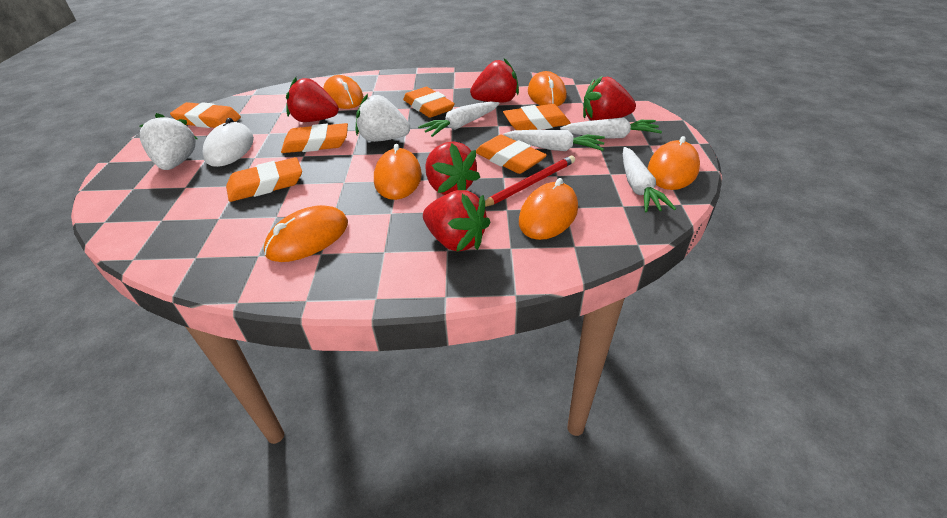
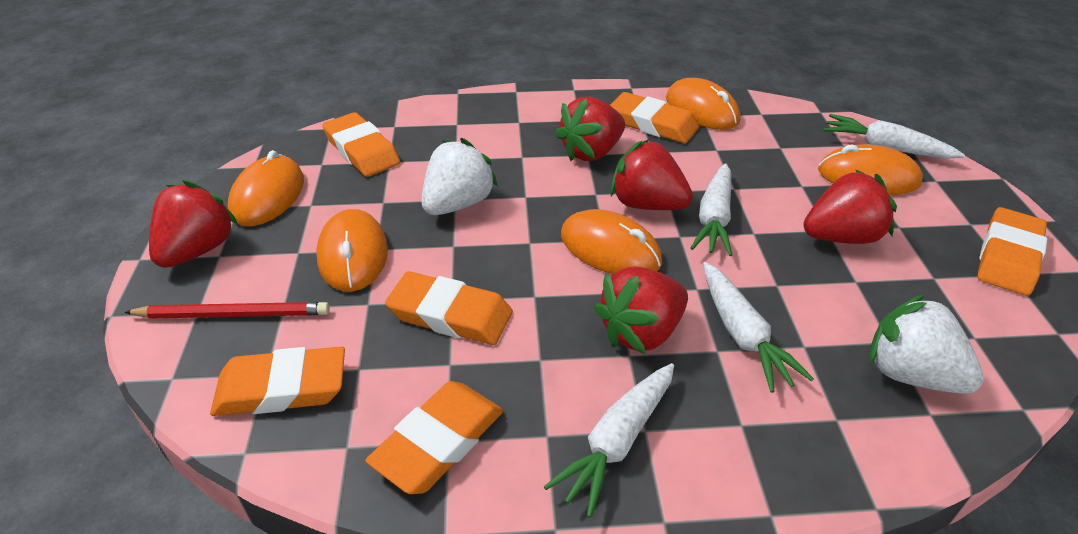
orange mouse: [264,205,348,262] [323,75,364,109] [374,144,422,200] [519,178,578,240] [528,71,567,106] [648,136,700,190] = 6 -> [228,150,304,226] [316,209,388,292] [561,209,662,274] [666,78,740,130] [818,144,923,195] = 5
white mouse: [203,118,254,167] = 1 -> none = 0

